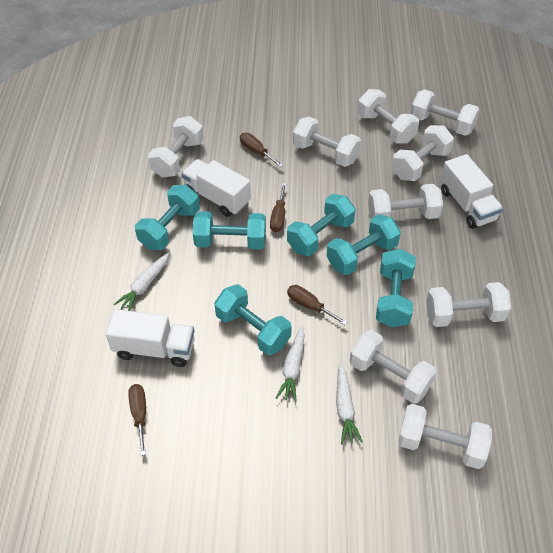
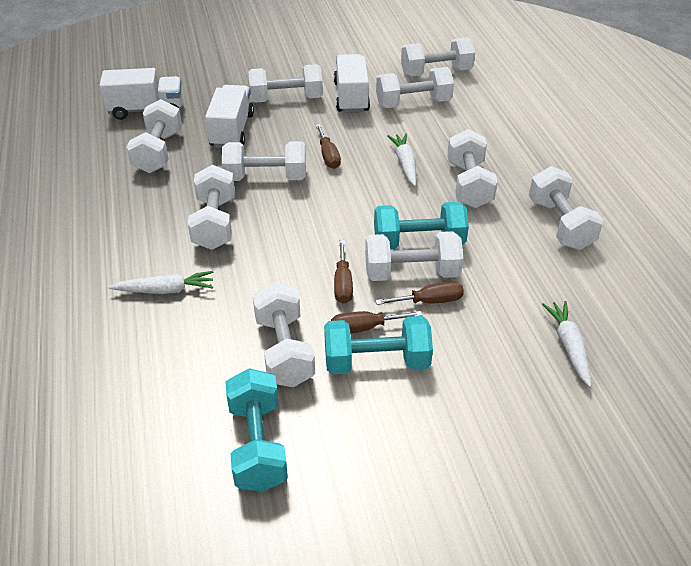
turquoise dumbbell: [135,185,200,250] [193,211,266,249] [214,284,291,355] [287,194,356,256] [327,214,401,275] [376,249,416,327] = 6 -> [225,368,288,492] [324,316,433,374] [374,202,469,249] = 3
white dumbbell: [148,116,204,178] [293,117,361,167] [350,330,437,404] [358,89,419,144] [368,184,443,219] [392,125,454,181] [398,404,492,469] [411,89,480,136] [426,282,511,327] = 9 -> [127,99,182,173] [188,165,235,250] [222,141,306,181] [248,64,323,103] [252,282,315,387] [365,231,463,281] [376,67,454,108] [401,37,475,77] [447,129,498,208] [529,166,604,250] = 10

